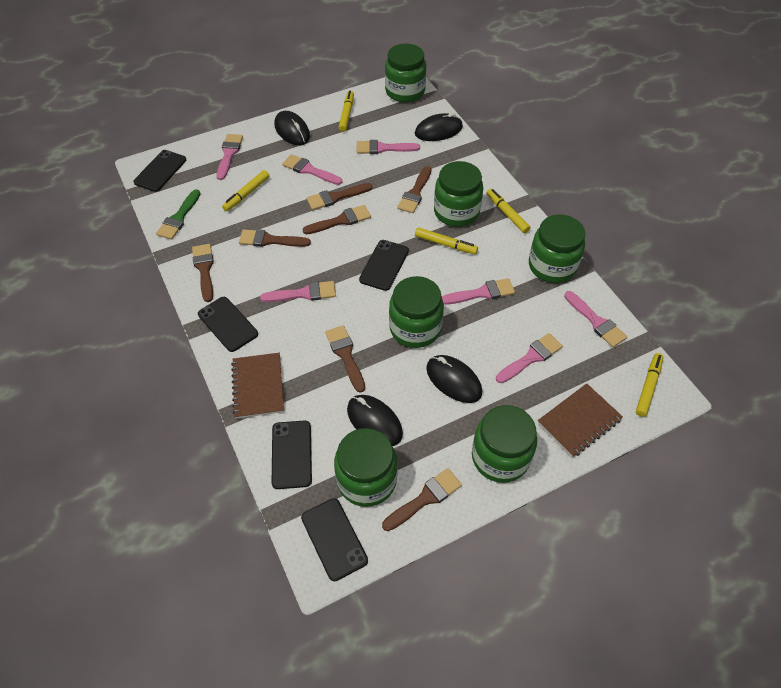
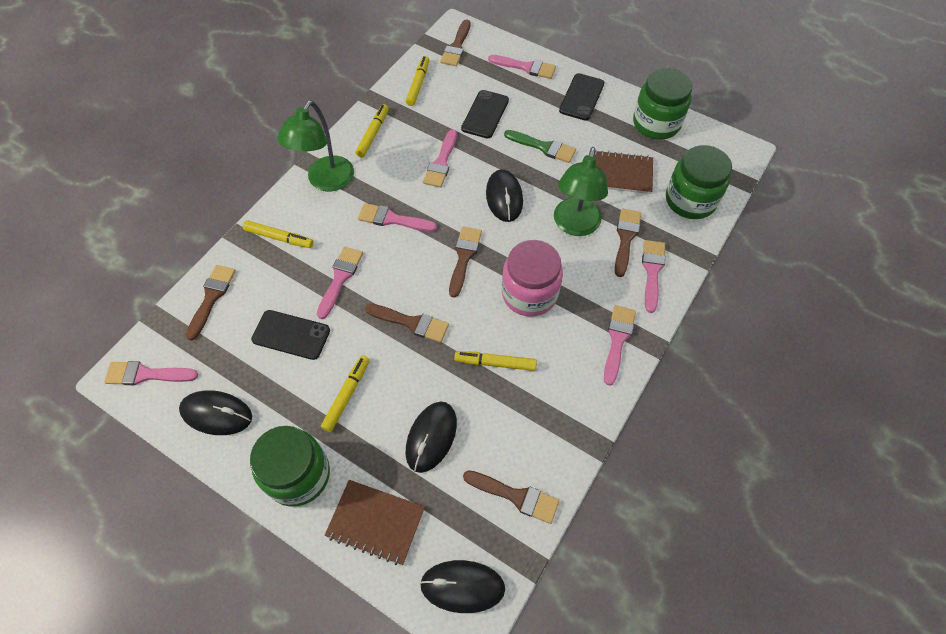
black phone: [134,150,186,192] [198,297,258,352] [272,421,312,489] [301,499,368,581] [359,240,409,291] = 5 -> [251,310,330,360] [461,90,509,139] [559,73,604,121] = 3
brown brush: [192,244,214,302] [239,229,311,247] [302,205,371,234] [307,183,373,210] [325,325,365,393] [382,468,462,531] [397,166,432,213] = 7 -> [186,265,236,340] [365,304,449,342] [440,19,471,66] [449,226,482,298] [463,470,559,524] [615,208,641,277] = 6
green jar: [334,428,398,507] [385,43,426,103] [389,276,444,348] [434,161,483,227] [472,405,537,483] [529,215,585,283] = 6 -> [250,426,330,507] [633,68,692,139] [666,145,732,219] = 3
green lamp: none = 0 -> [277,100,354,191] [554,147,608,236] = 2
pink jar: none = 0 -> [502,240,563,317] = 1

